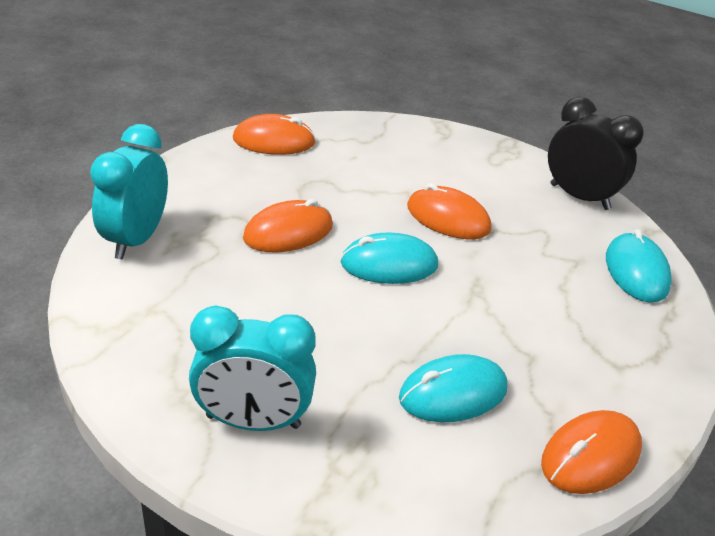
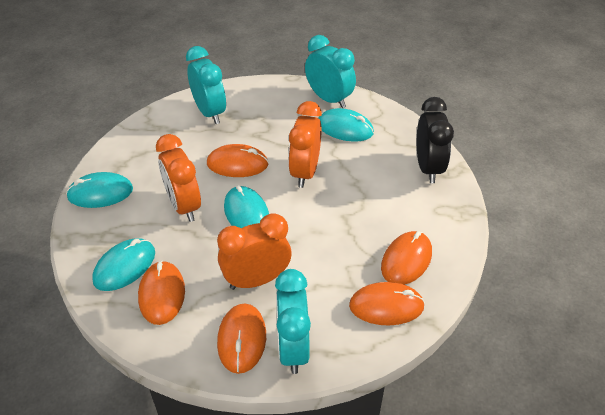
orange clock: none = 0 -> [156,134,201,222] [217,213,292,290] [288,101,322,188] = 3
orange mouse: [233,114,316,155] [243,199,333,252] [407,183,492,239] [541,410,642,494] = 4 -> [138,260,185,325] [207,144,269,177] [217,304,266,374] [349,282,425,326] [381,231,432,285] = 5
turquoise clock: [90,124,168,259] [189,305,316,431] = 2 -> [186,46,226,124] [275,269,311,374] [305,35,356,108] = 3
turquoise mouse: [340,232,438,284] [399,354,508,422] [606,229,672,303] = 3 -> [66,172,133,208] [92,238,155,291] [224,185,269,228] [319,108,374,142] = 4

